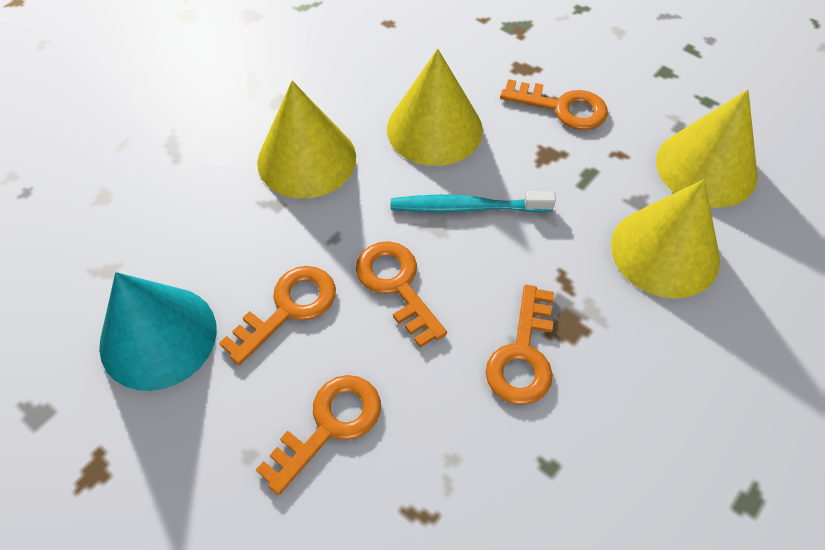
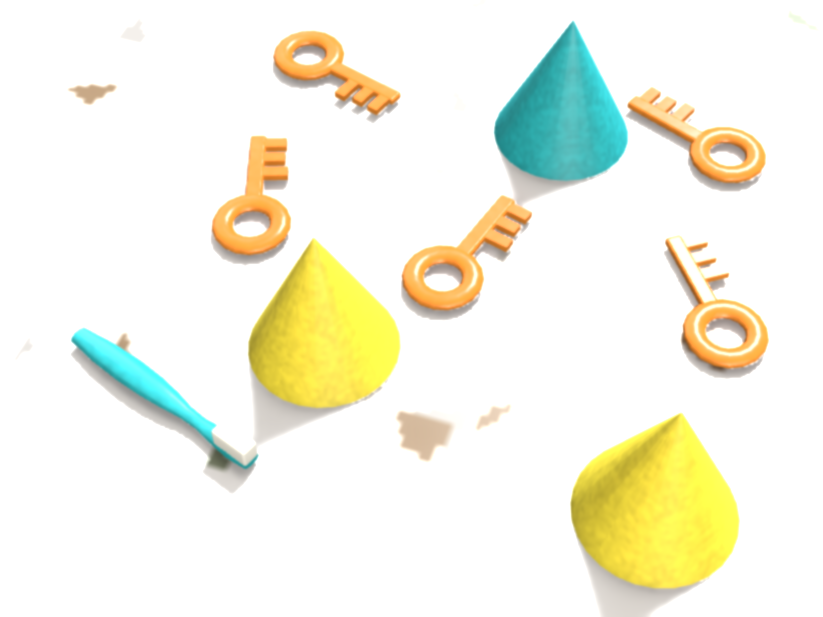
yellow cone: [257,81,356,199] [387,49,483,166] [611,179,720,299] [656,89,758,208] = 4 -> [248,238,400,408] [570,412,739,588] = 2

